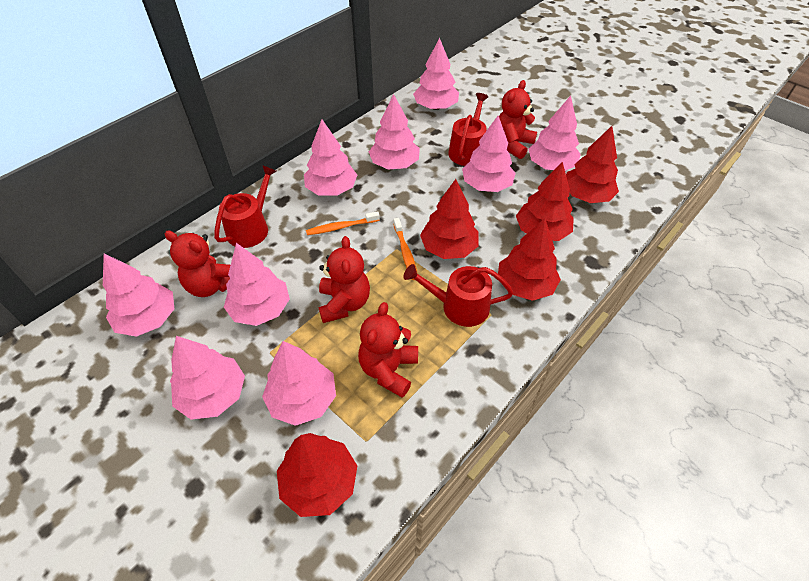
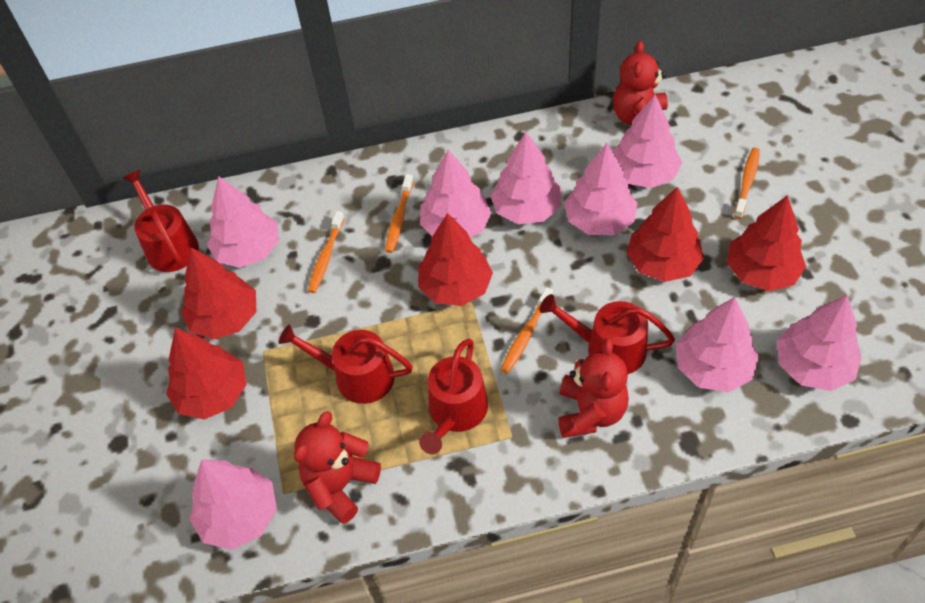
orange toothbrush: [306,211,380,235] [393,218,417,280] = 2 -> [308,211,344,293] [385,174,414,253] [500,287,553,374] [734,148,760,219] = 4
pink tree: [103,253,174,337] [170,336,245,420] [224,243,290,326] [262,341,336,426] [304,120,357,196] [369,94,420,170] [413,38,459,110] [462,116,516,192] [529,96,581,171] = 9 -> [189,459,277,550] [207,176,279,268] [420,150,492,237] [490,132,562,224] [564,143,638,235] [612,94,682,188] [676,297,759,392] [777,295,862,391] = 8
red teddy bear: [165,231,230,297] [319,236,370,323] [358,302,418,398] [499,80,537,159] = 4 -> [294,411,381,524] [558,338,629,438] [613,41,668,125] = 3
red watering can: [214,165,276,248] [403,264,514,327] [448,93,489,166] = 3 -> [123,170,199,272] [279,325,413,404] [419,339,488,454] [539,294,675,374] = 4

